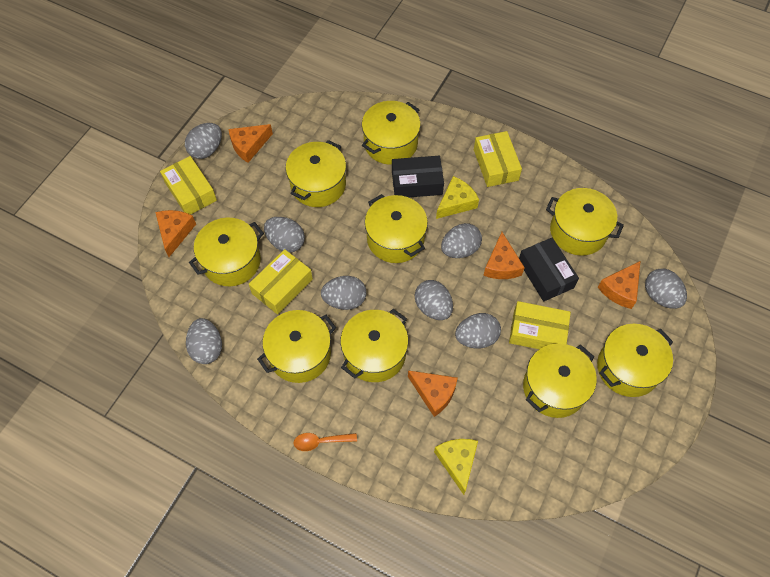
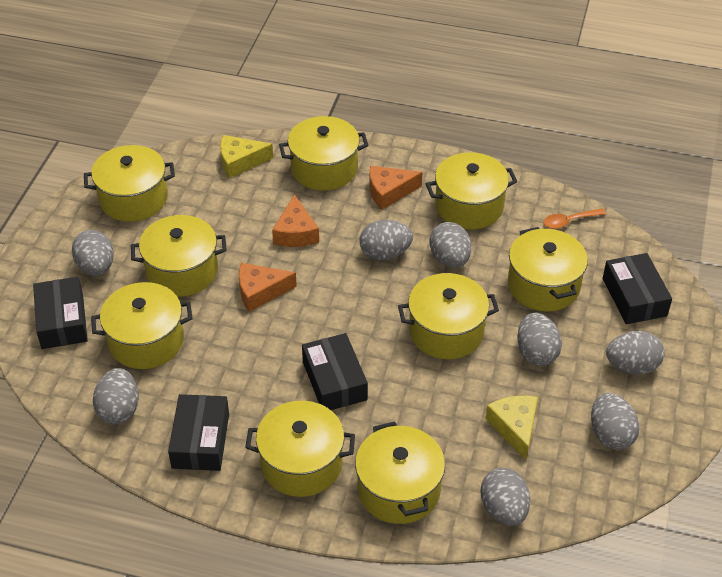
black box: [392,156,444,197] [519,238,579,302] = 2 -> [33,277,88,349] [168,394,229,471] [302,333,368,410] [603,253,672,324] = 4
orange cheese: [155,210,196,257] [228,124,273,163] [408,370,458,417] [483,232,525,279] [598,261,640,309] = 5 -> [239,263,297,312] [272,194,319,247] [369,166,422,210] = 3
yellow box: [160,156,217,215] [249,249,313,315] [474,131,522,187] [509,301,571,349] = 4 -> none = 0

